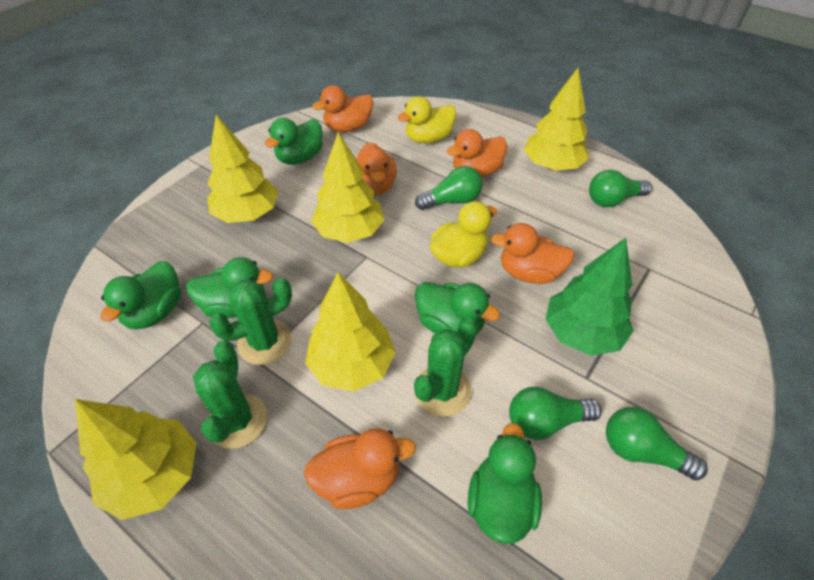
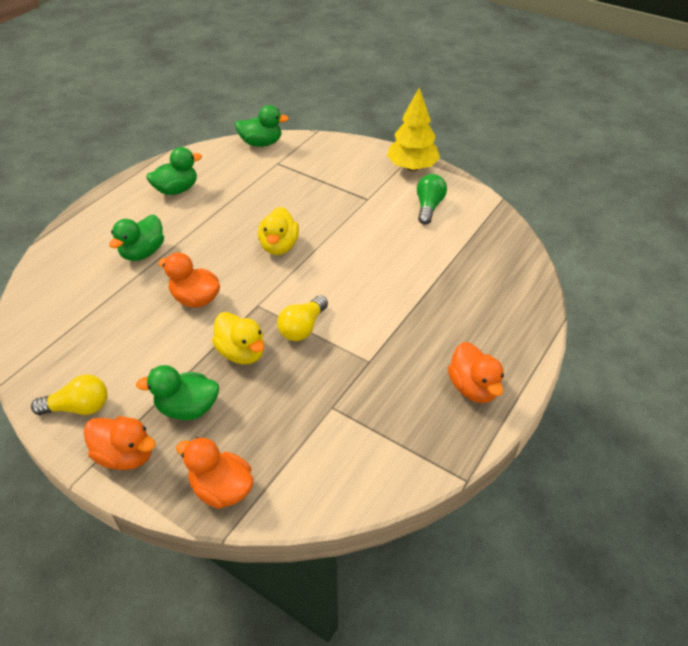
green cactus: [193,341,267,449] [209,278,292,365] [414,318,478,417] = 3 -> none = 0
green duck: [101,261,181,330] [186,257,273,318] [265,118,323,165] [415,282,500,334] [468,423,542,544] = 5 -> [109,215,164,261] [136,365,219,420] [146,147,202,195] [235,105,289,147] = 4
green light bulb: [415,166,483,210] [509,387,602,440] [589,170,652,207] [606,407,708,480] = 4 -> [417,174,447,224] = 1
green tree: [545,238,633,356] = 1 -> none = 0
orange duck: [304,428,416,509] [312,85,373,132] [356,142,397,196] [447,129,507,177] [491,223,574,284] = 5 -> [83,416,156,470] [158,252,220,308] [176,437,253,509] [448,342,504,403] = 4
yellow light bulb: none = 0 -> [31,374,107,415] [277,295,328,341] = 2
yellow tree: [75,399,197,520] [207,115,278,223] [305,272,396,392] [311,132,385,243] [524,68,589,171] = 5 -> [387,88,440,171] = 1

